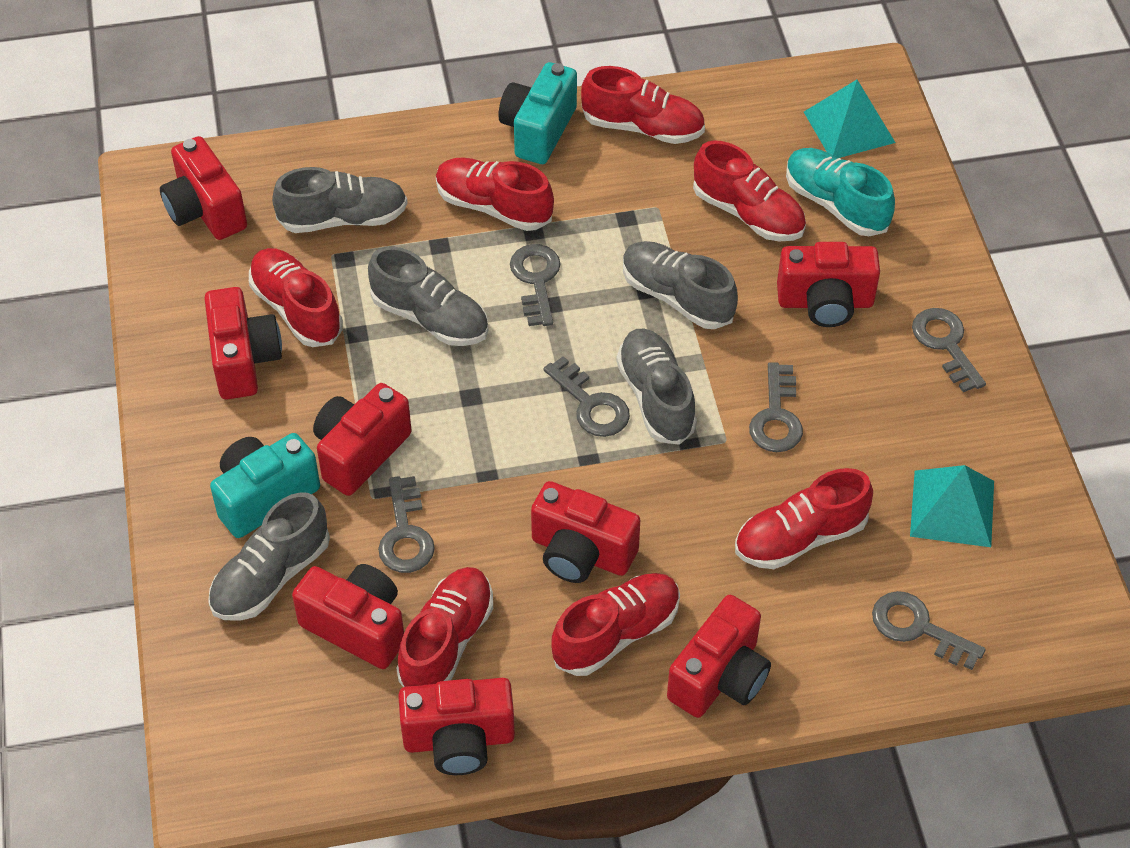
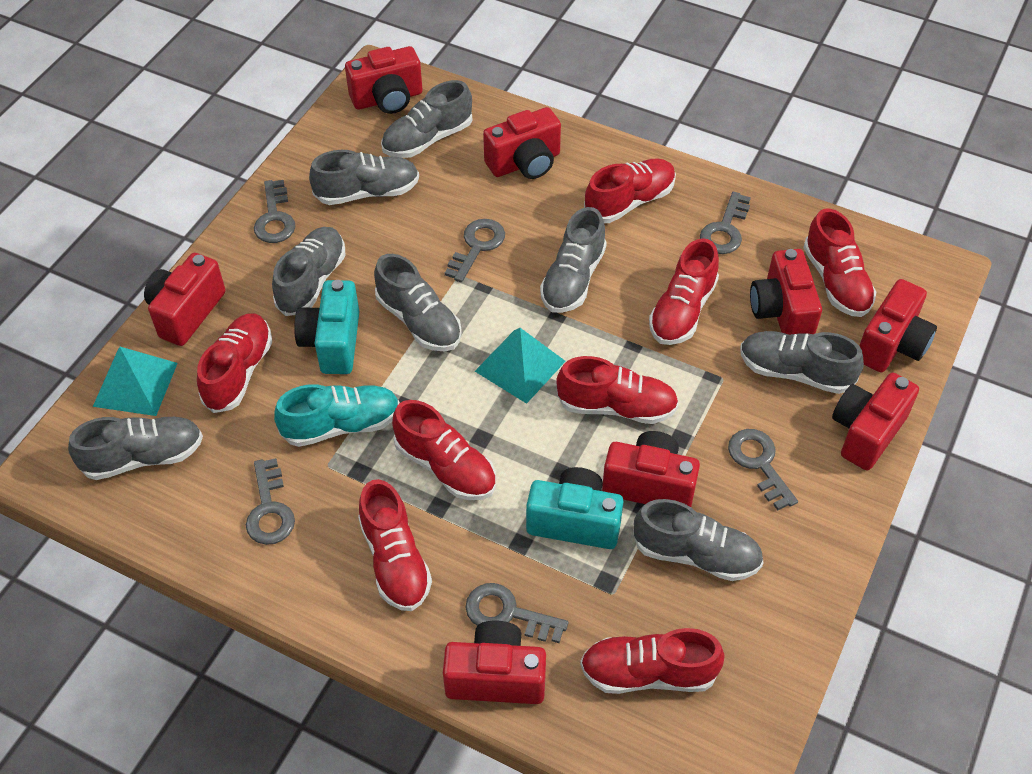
grey shoe: [208,492,330,621] [272,167,408,233] [368,246,488,346] [616,329,697,445] [623,241,738,329] = 5 -> [68,417,203,480] [272,227,346,316] [309,150,419,205] [374,254,462,352] [381,80,472,158] [540,207,607,313] [633,499,763,581] [740,331,864,394] = 8
red shoe: [249,248,343,347] [396,567,493,687] [436,157,554,231] [552,573,680,676] [581,66,705,144] [693,140,806,241] [735,468,873,569] = 7 -> [197,313,272,413] [358,479,432,611] [392,400,496,500] [556,356,679,424] [580,628,725,694] [584,158,676,223] [649,238,719,345] [803,208,876,317] = 8

